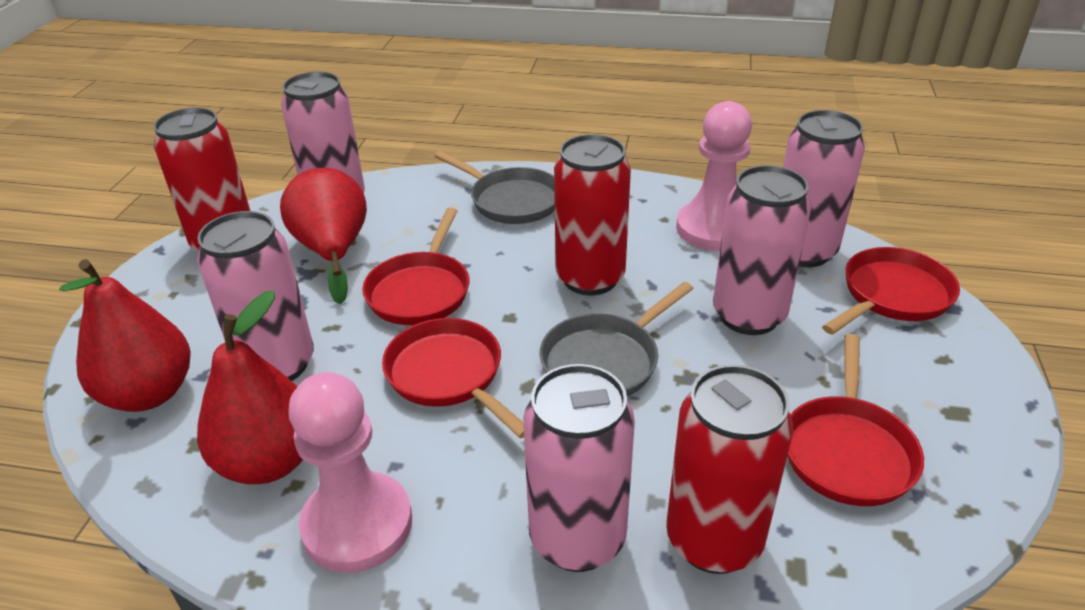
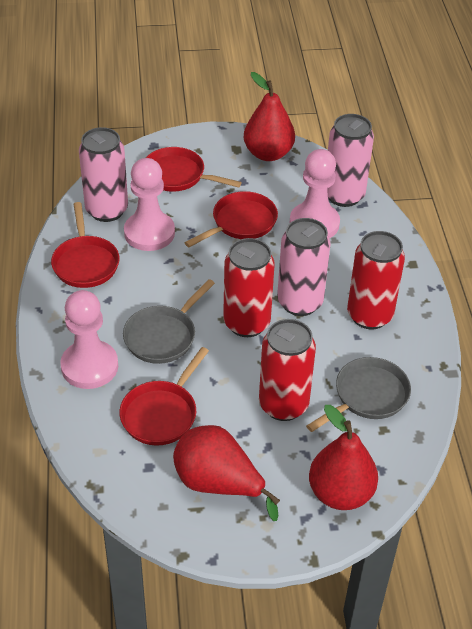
pink can: [197,211,314,381] [281,71,365,193] [523,364,635,572] [713,165,811,335] [783,110,865,267] = 5 -> [79,127,128,222] [277,218,330,316] [327,114,374,207] = 3
pink pawn: [288,372,412,573] [676,101,752,251] = 2 -> [60,290,118,389] [124,158,175,251] [290,149,340,239] = 3

